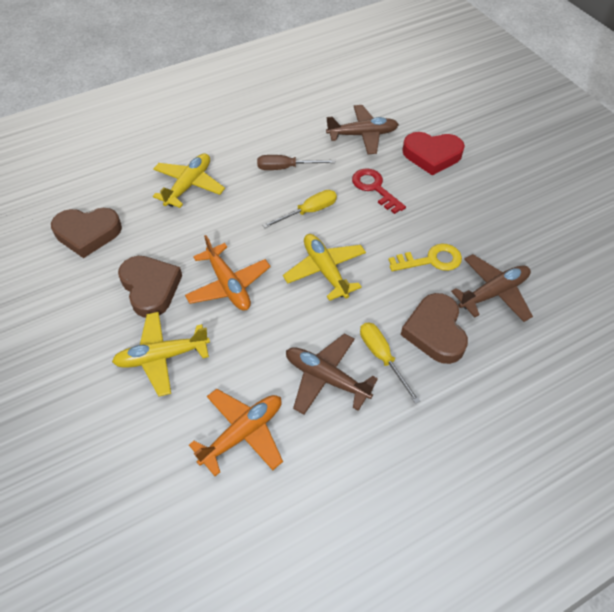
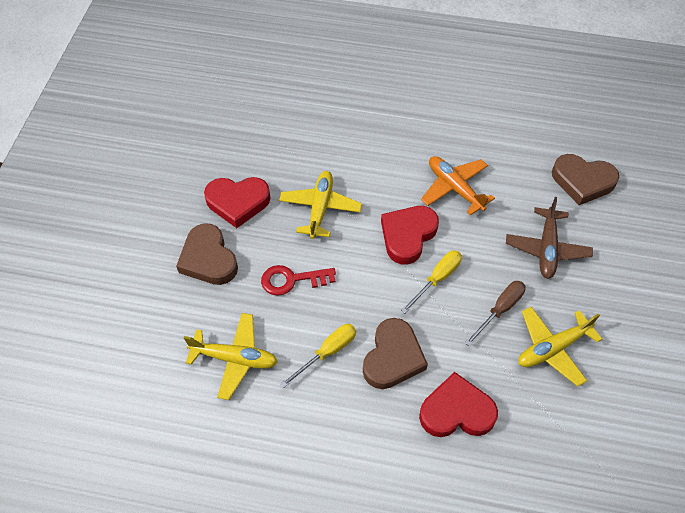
brown plane: [286,333,378,415] [326,105,399,154] [451,254,533,322] = 3 -> [506,197,593,279] = 1
orange plane: [185,235,271,311] [189,389,283,476] = 2 -> [421,156,495,216] = 1
red heart: [402,132,465,176] = 1 -> [204,177,271,228] [381,206,439,265] [419,372,498,437] = 3
yellow key: [389,244,462,271] = 1 -> none = 0

